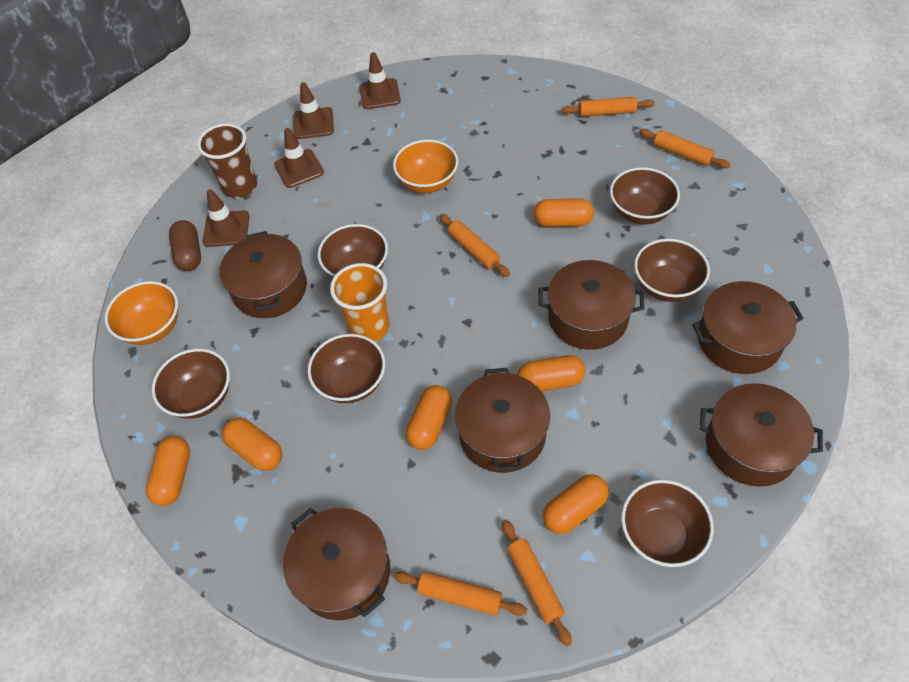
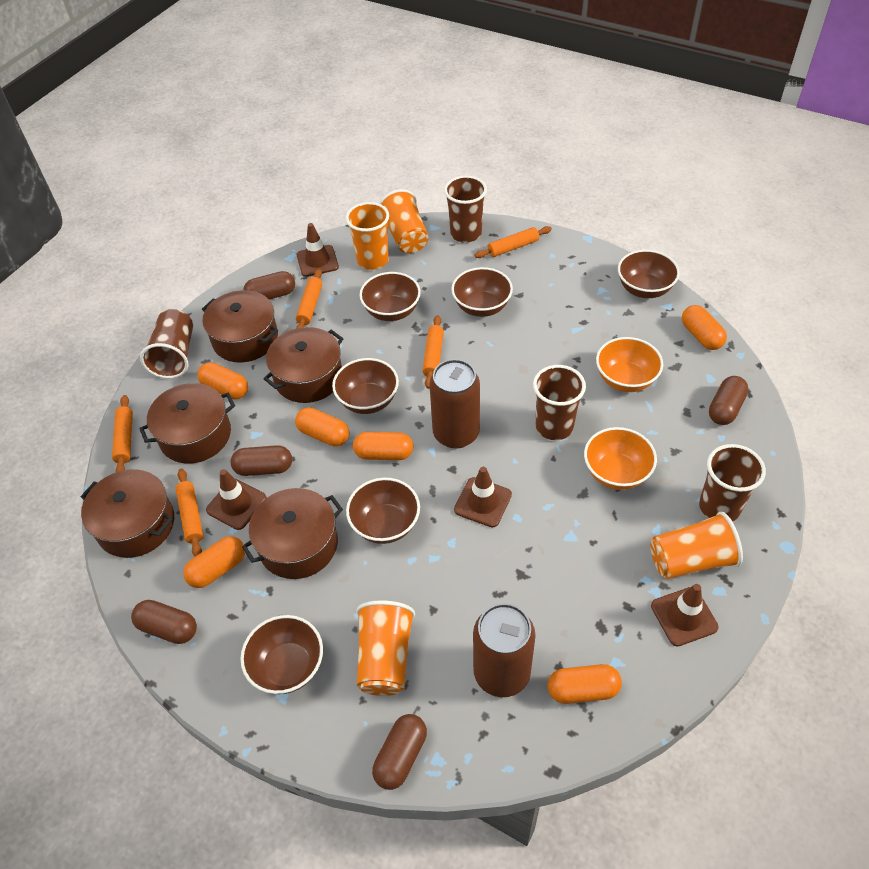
brown can: none = 0 -> [429,359,480,449] [473,603,536,697] = 2
brown capsule: [169,220,201,271] = 1 -> [131,600,197,644] [231,445,292,476] [243,271,295,299] [372,714,427,790] [709,376,749,425] = 5
brown cup: [197,123,257,198] = 1 -> [140,309,193,379] [444,176,487,243] [533,365,586,440] [699,444,766,522] = 4
brown pot: [220,231,307,318] [283,508,390,620] [455,368,550,473] [538,260,645,350] [692,281,804,374] [699,383,823,487] = 6 -> [81,469,174,558] [139,383,235,464] [202,290,278,363] [242,488,343,579] [263,327,344,403] = 5
orange cup: [330,263,390,342] = 1 -> [345,202,389,270] [356,600,415,696] [379,189,429,253] [650,512,743,579] = 4

